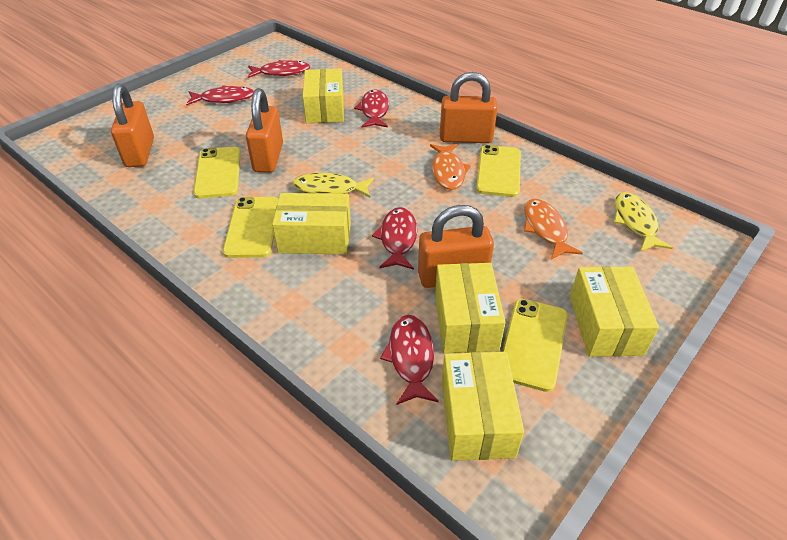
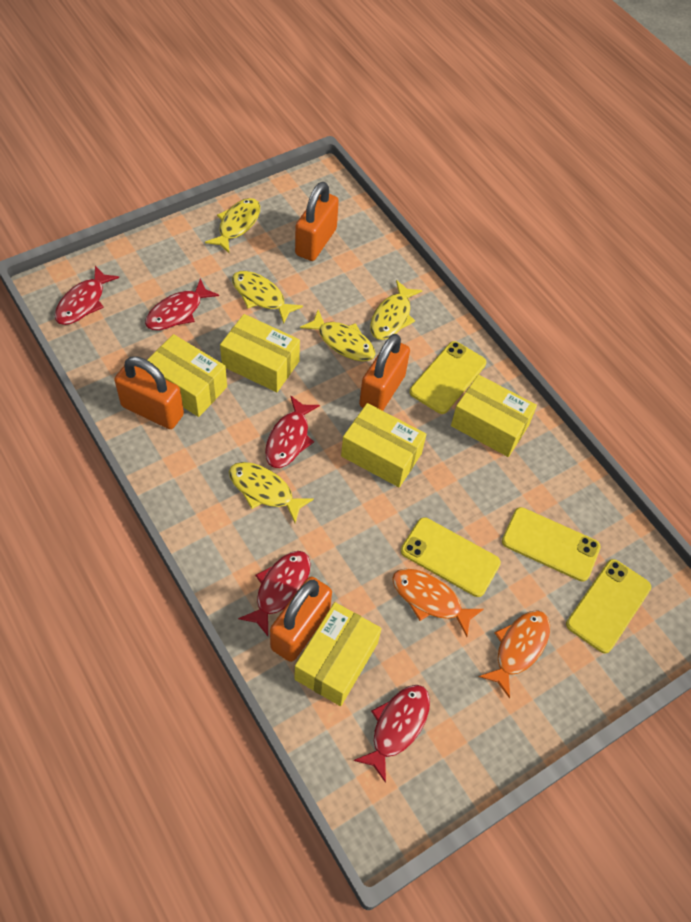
yellow fish: [293,173,374,197] [614,192,673,251] = 2 -> [205,198,260,254] [229,462,314,523] [232,271,303,324] [300,310,376,361] [370,280,422,340] = 5

